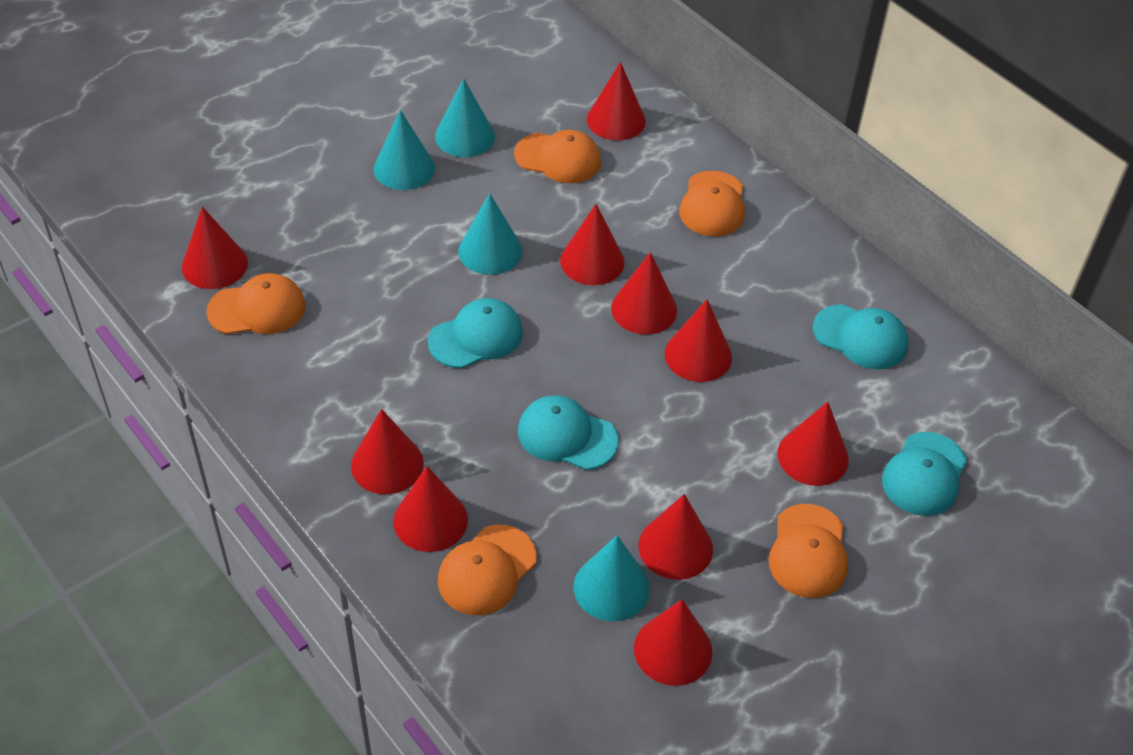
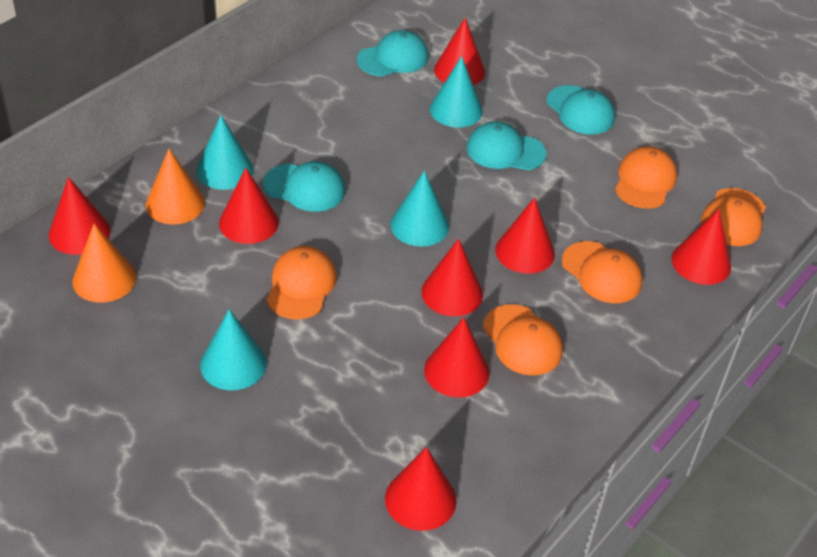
orange cone: none = 0 -> [72,224,136,303] [146,148,205,225] = 2
red cone: [182,207,248,289] [351,409,424,494] [393,466,468,552] [560,204,625,285] [587,62,646,140] [611,252,677,334] [634,599,713,686] [639,494,713,580] [665,299,732,382] [778,402,849,486] = 10 -> [49,177,111,255] [219,167,279,244] [385,447,457,531] [421,238,483,316] [424,317,490,398] [434,18,485,85] [495,197,555,274] [672,209,731,285] = 8

